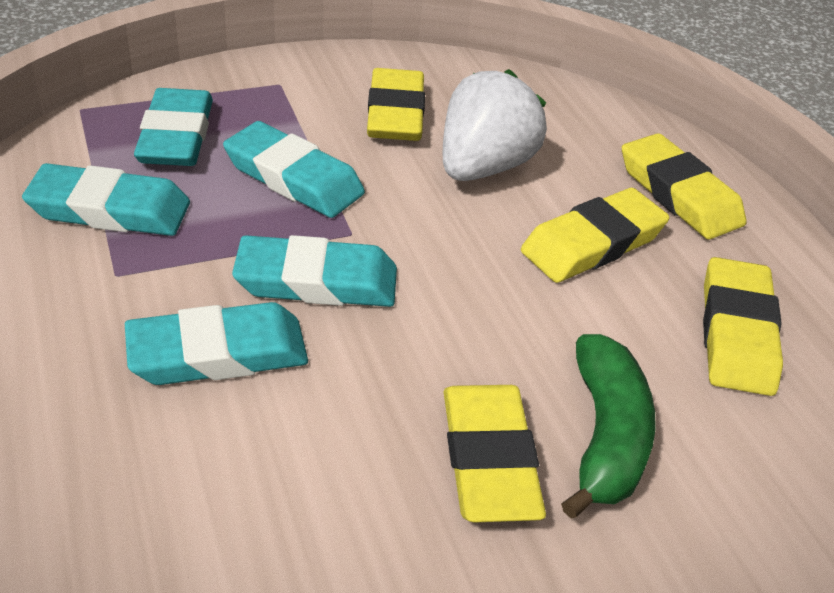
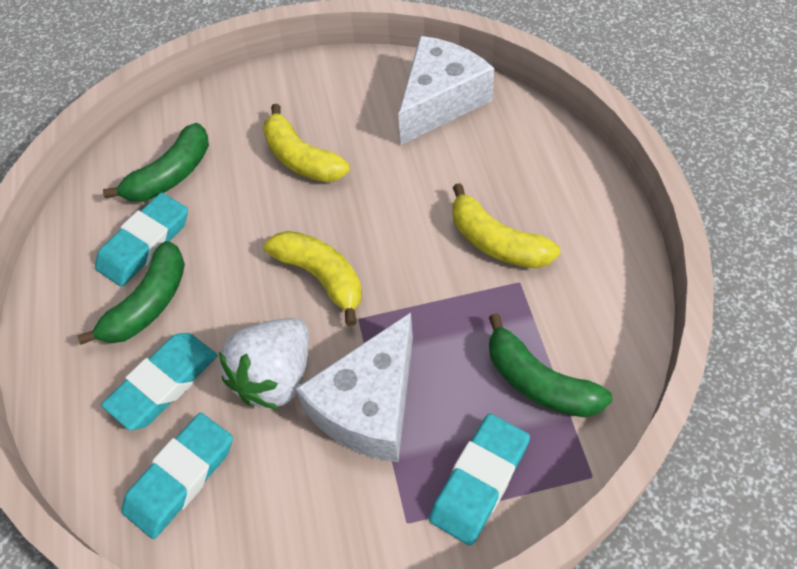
green banana: [561,334,656,519] = 1 -> [77,241,185,345] [103,123,209,202] [489,314,612,417] = 3
turquoise eraser: [22,163,190,236] [125,302,308,385] [134,88,213,166] [223,121,365,218] [232,235,397,307] = 5 -> [95,193,188,287] [101,333,218,430] [121,413,233,539] [429,414,530,546] = 4
white cheese: none = 0 -> [295,312,413,462] [398,36,494,145] = 2
yellow banana: none = 0 -> [263,104,350,182] [264,231,362,326] [452,183,560,268] = 3
yellow eraser: [367,68,425,141] [443,385,546,523] [521,188,670,283] [622,133,747,240] [703,257,783,396] = 5 -> none = 0

